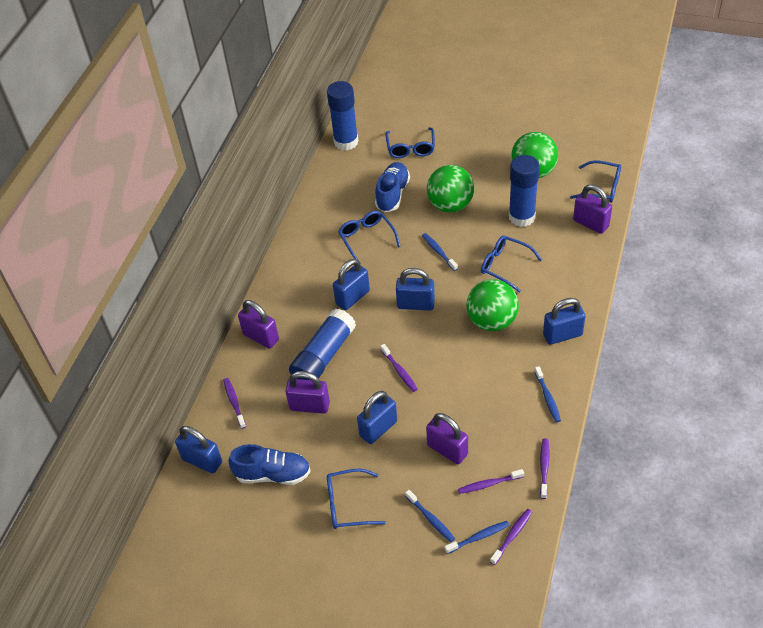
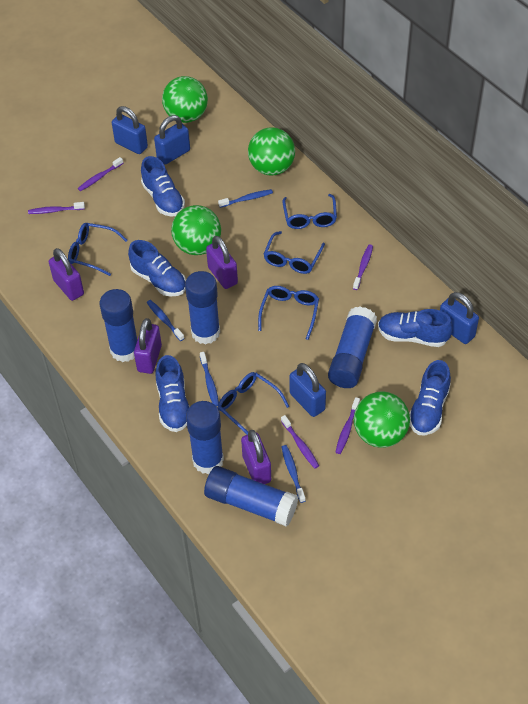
blue glue stick: [289,308,356,380] [327,81,358,151] [509,155,540,227] = 3 -> [99,289,137,362] [185,271,220,344] [186,401,224,474] [204,466,298,527] [328,307,377,388] = 5
blue padlock: [175,426,222,474] [333,259,370,310] [357,391,397,444] [396,268,435,310] [543,298,586,345] = 5 -> [112,106,148,154] [154,115,190,165] [289,363,326,417] [440,292,479,344] = 4
blue shoe: [229,444,311,485] [375,162,410,212] = 2 -> [128,240,186,296] [141,156,185,217] [155,355,190,432] [378,309,453,347] [409,360,451,435] = 5
green ball: [427,165,474,213] [466,279,519,331] [511,132,558,178] = 3 -> [162,76,208,123] [171,205,221,255] [248,127,295,175] [354,391,410,448] = 4

